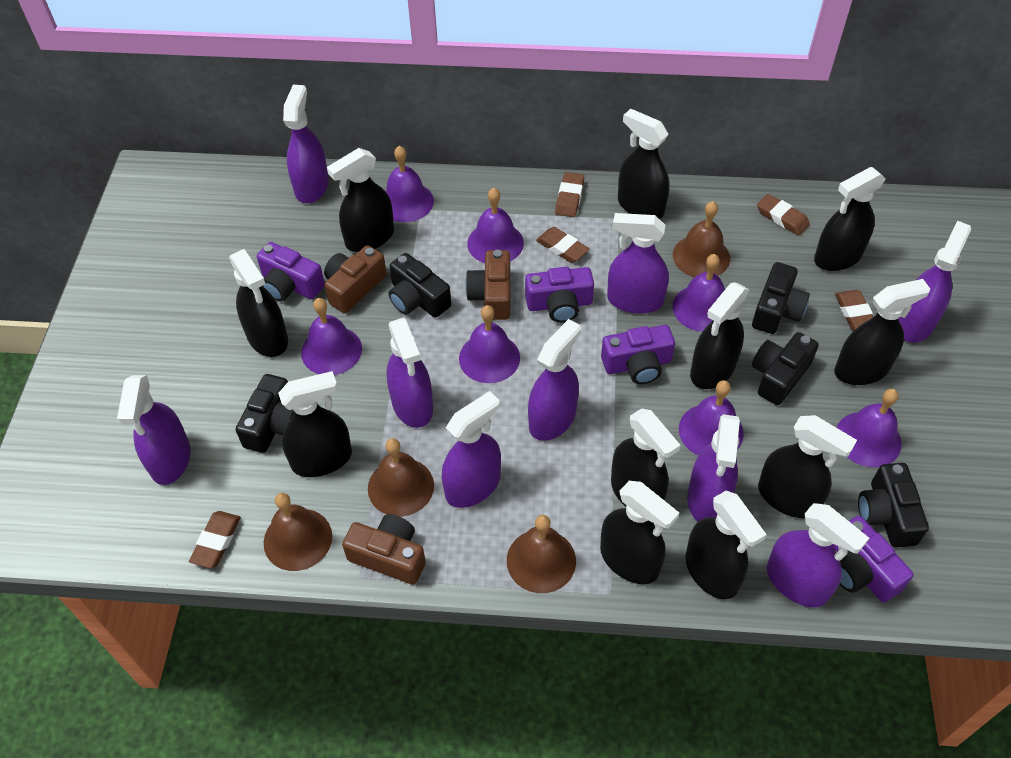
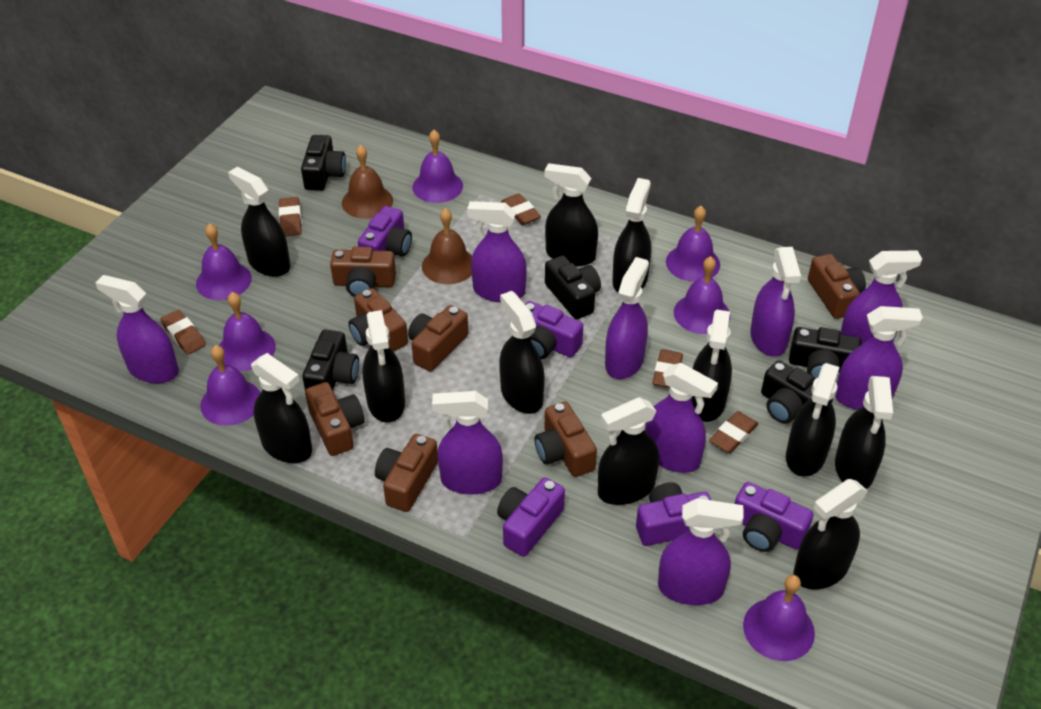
brown bell: [264,493,332,571] [368,438,434,517] [507,515,576,593] [673,201,730,277] = 4 -> [342,145,393,219] [422,208,472,284] = 2
brown camera: [324,245,387,313] [342,514,426,585] [465,250,510,320] = 3 -> [305,382,365,456] [330,247,396,297] [348,288,408,352] [375,434,438,512] [408,305,468,372] [534,401,597,477] [808,254,866,319] = 7
purple camera: [257,242,325,302] [525,267,594,323] [601,325,675,384] [833,516,914,602] = 4 -> [358,206,412,257] [497,477,565,557] [525,301,583,359] [636,482,711,546] [735,482,813,552] = 5

